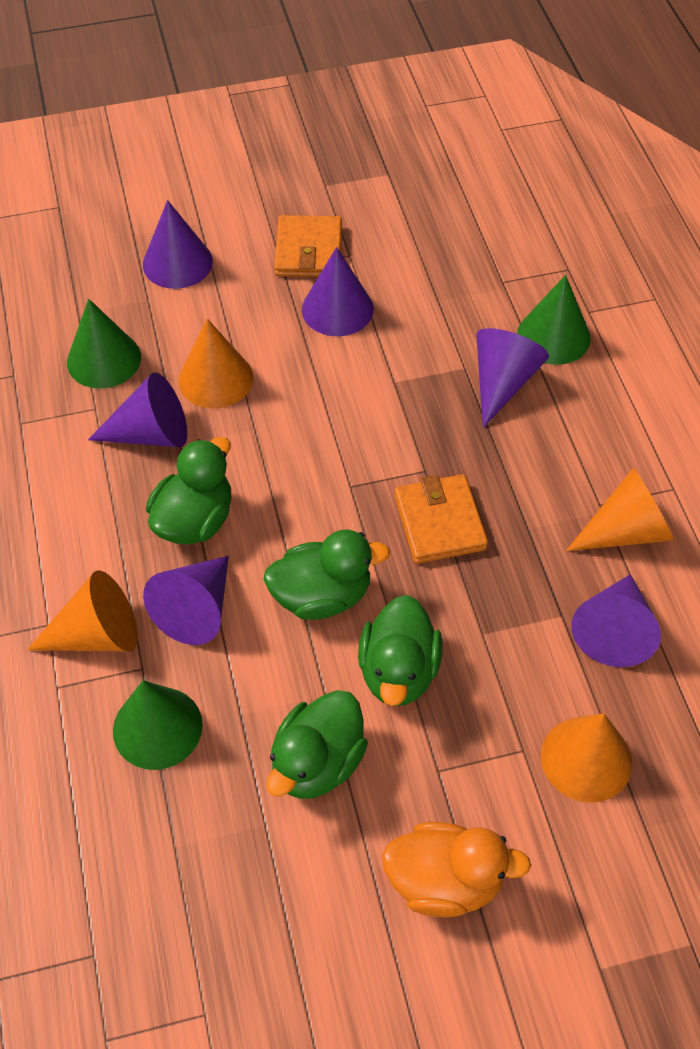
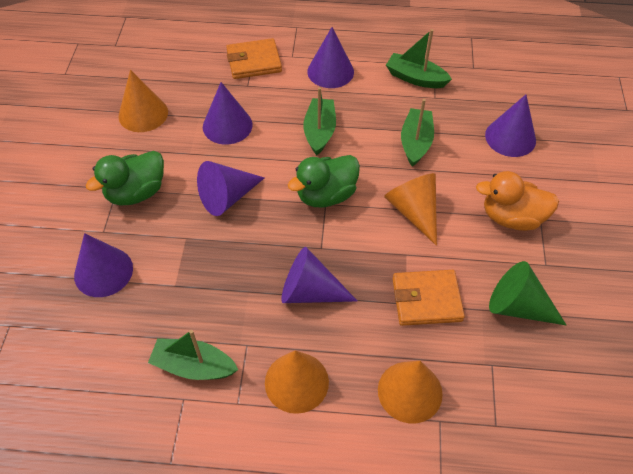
green boat: none = 0 -> [148,330,239,380] [303,87,336,155] [386,29,452,88] [401,99,434,167] = 4
green cone: [67,299,141,389] [113,680,203,770] [517,275,591,365] = 3 -> [489,261,566,325] = 1
green duck: [146,437,232,545] [263,530,390,620] [266,690,368,799] [358,595,443,706] = 4 -> [86,151,164,205] [288,155,360,208] = 2

